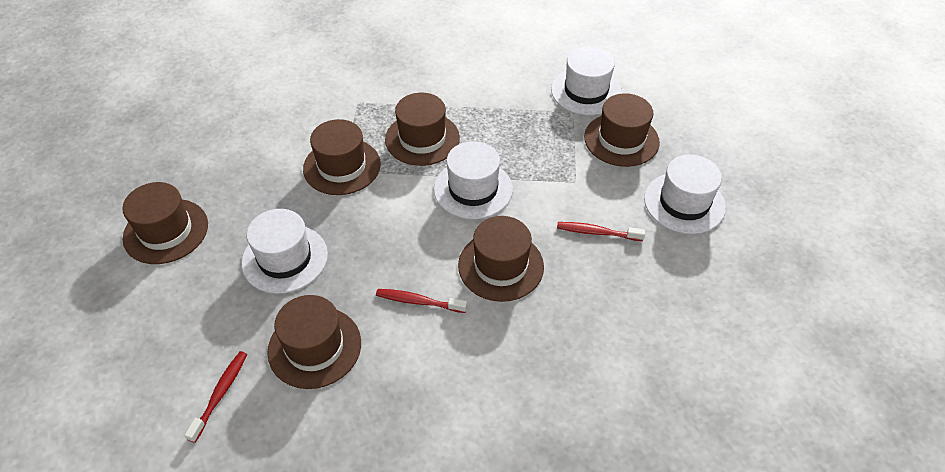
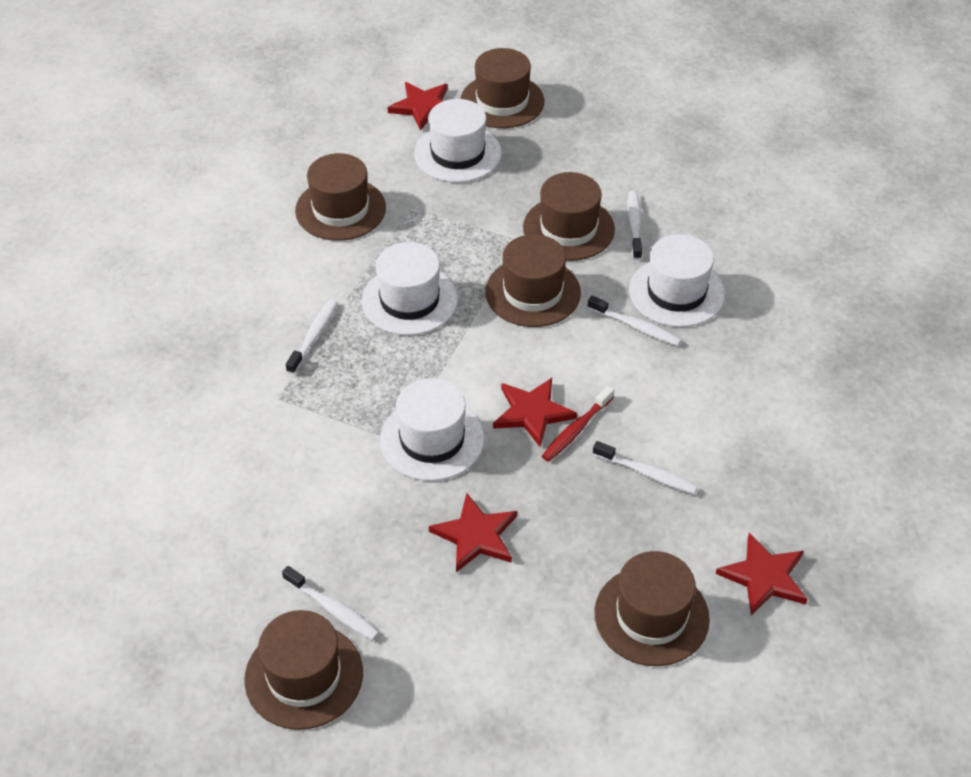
red star: none = 0 -> [387,82,448,131] [429,493,517,572] [493,378,577,447] [716,533,807,616] = 4
red toothbrush: [184,351,247,443] [376,289,467,313] [557,222,645,241] = 3 -> [542,386,614,462] = 1
white toothbrush: none = 0 -> [282,566,379,640] [286,299,338,374] [588,295,681,346] [593,441,698,494] [627,190,642,260] = 5

